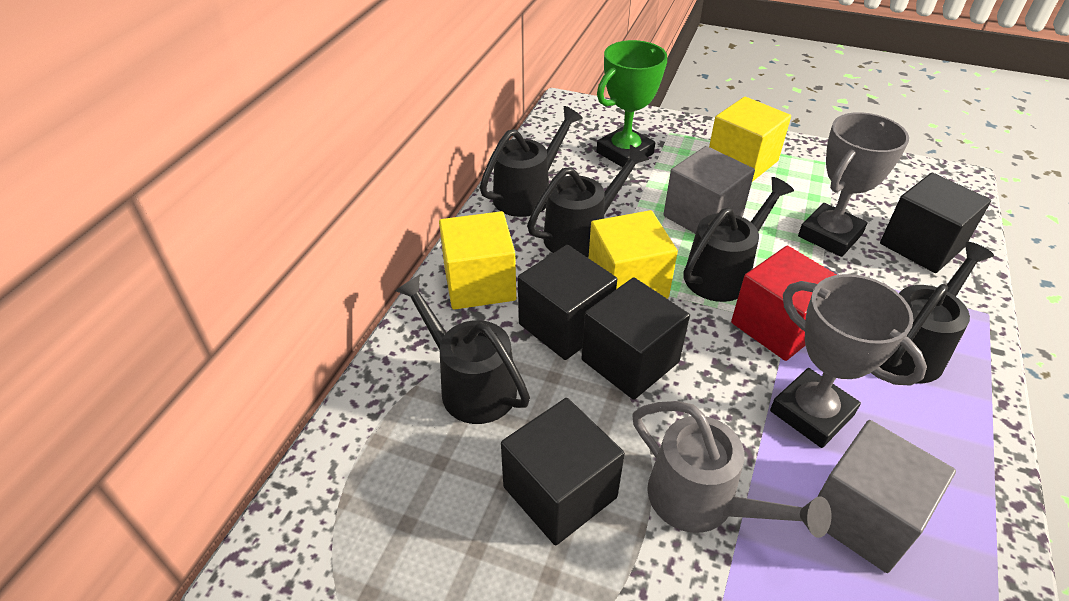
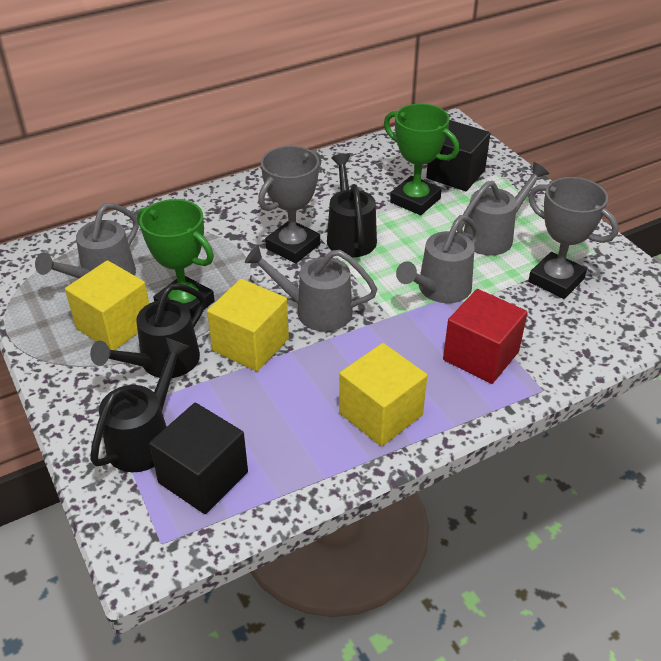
black cube: [501,398,625,546] [518,245,617,360] [581,277,690,400] [880,173,991,273] = 4 -> [149,403,248,514] [426,120,491,191] = 2
black watering can: [395,275,530,424] [480,106,583,217] [527,145,649,257] [683,177,794,302] [879,242,994,383] = 5 -> [90,283,206,378] [90,338,189,472] [327,154,377,257] = 3
green trophy: [596,40,667,167] = 1 -> [137,199,215,319] [384,104,459,215] = 2
grey cube: [663,146,755,234] [817,420,956,573] = 2 -> none = 0
grey watering can: [633,401,831,538] = 1 -> [35,203,139,278] [245,245,377,332] [396,215,479,303] [457,162,549,255] = 4

